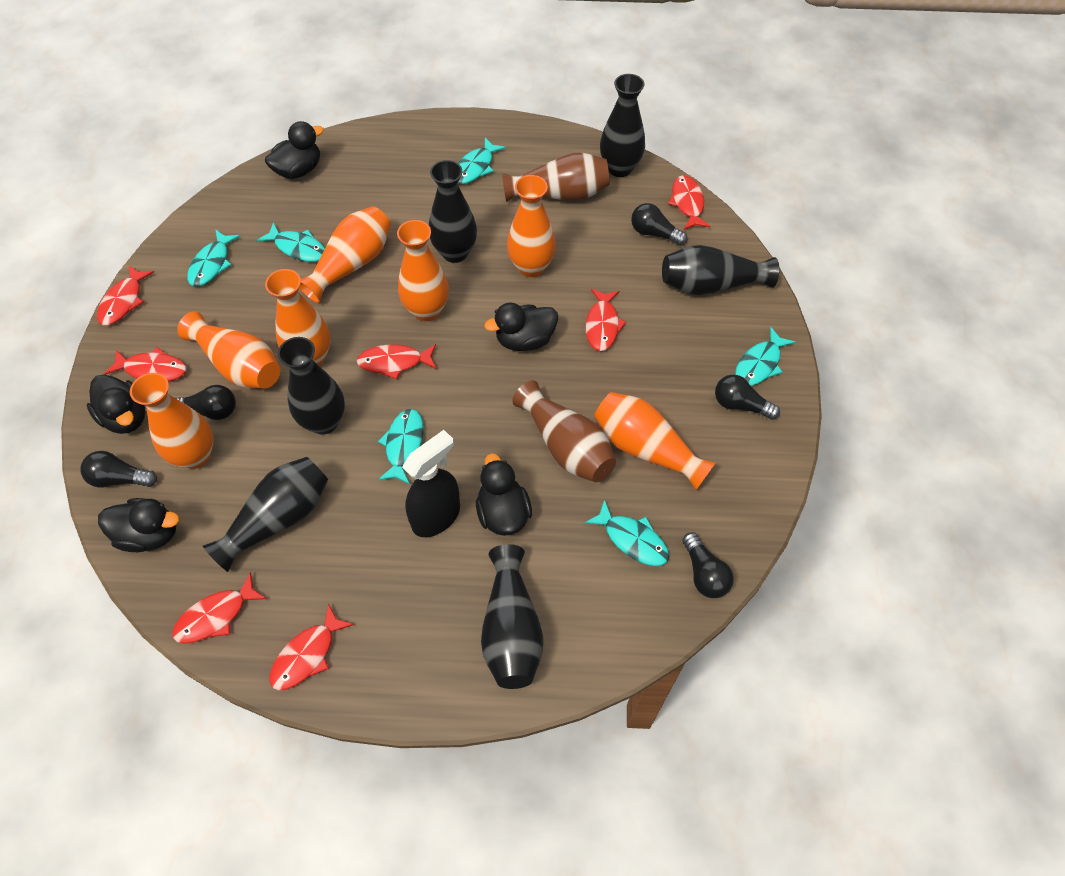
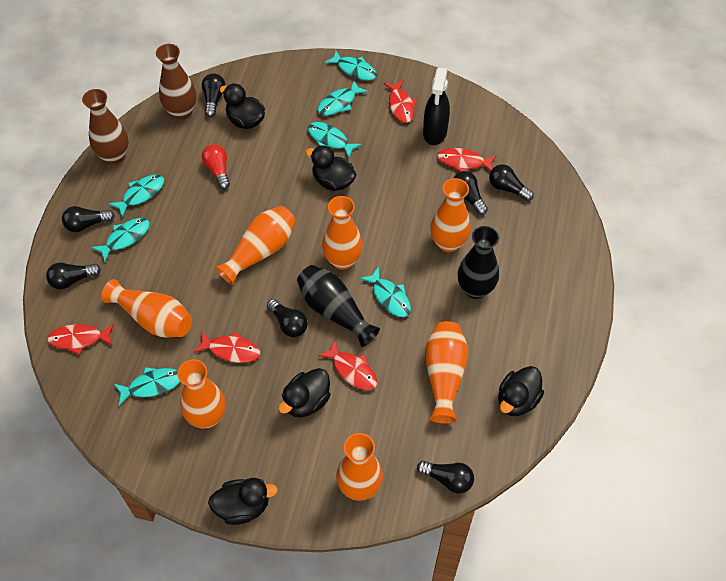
black light bulb: [80,451,157,488] [176,385,236,420] [631,203,687,246] [682,532,734,598] [715,375,780,420] = 5 -> [46,262,101,290] [62,206,115,232] [202,73,226,117] [267,299,308,337] [417,461,474,494] [454,171,488,215] [489,164,534,201] = 7
black vase: [203,457,328,572] [278,337,345,435] [429,160,477,263] [481,544,543,689] [600,74,645,177] [662,245,779,295] = 6 -> [297,265,380,347] [458,226,499,299] = 2
red fish: [97,265,154,325] [104,347,186,382] [172,572,267,644] [270,604,354,690] [356,344,437,380] [586,289,626,351] [668,175,711,230] = 7 -> [47,324,114,355] [193,331,260,363] [318,340,377,390] [384,80,417,123] [437,148,497,172] = 5
red light bulb: none = 0 -> [202,144,230,189] = 1
turquoise fish: [187,229,240,286] [257,222,325,262] [378,409,424,484] [458,138,506,184] [585,499,669,566] [735,327,795,386] = 6 -> [91,218,150,262] [109,175,164,217] [114,367,180,406] [308,122,362,158] [317,81,368,116] [325,51,377,80] [360,267,411,317] = 7

